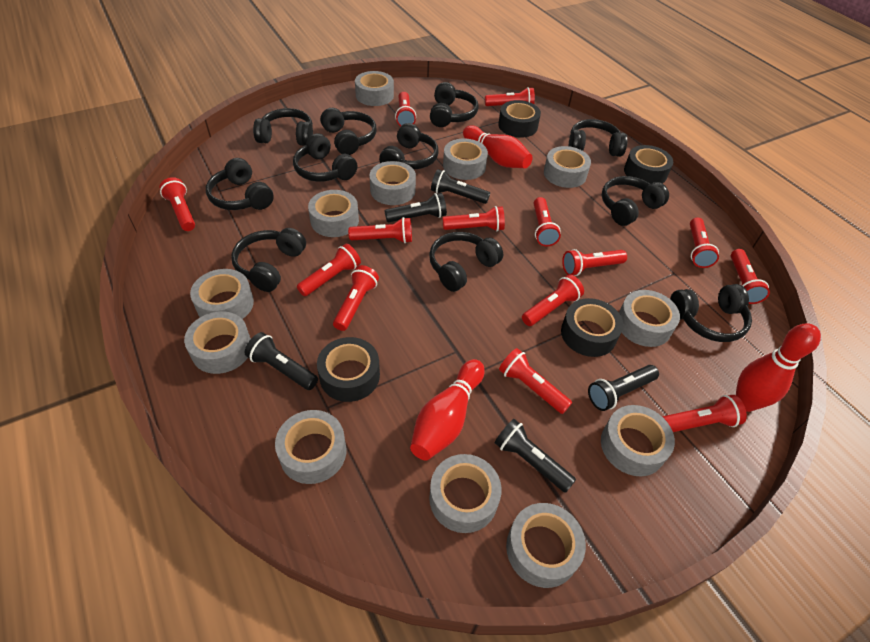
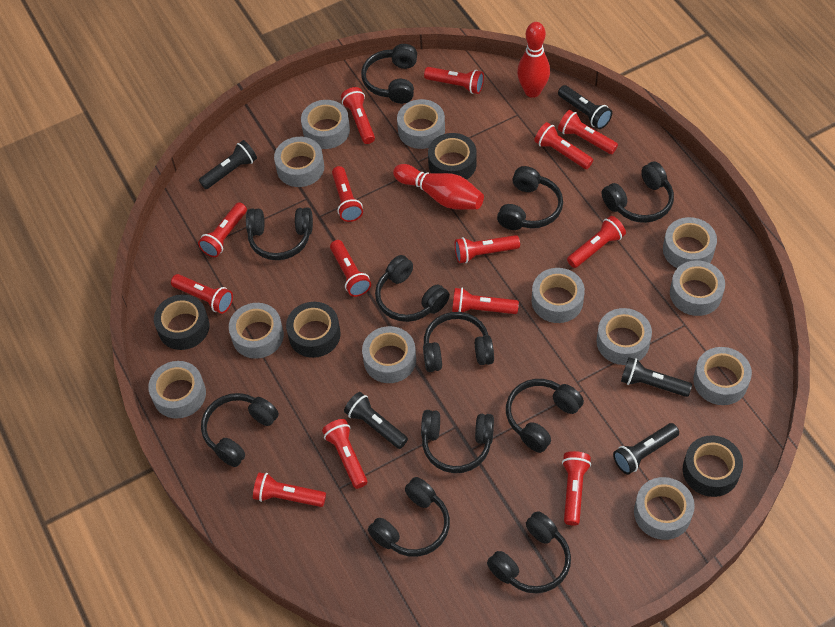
red bowling pin: [410,359,485,460] [463,125,533,168] [736,323,821,412] = 3 -> [393,164,484,210] [517,22,550,98] = 2

